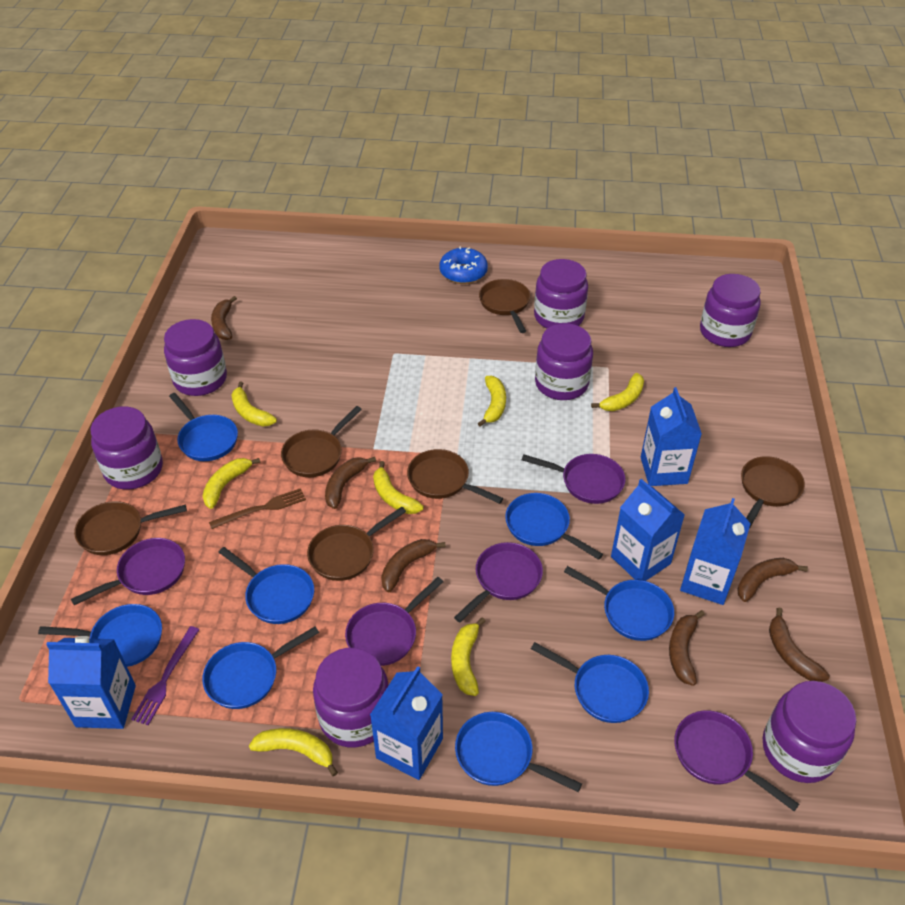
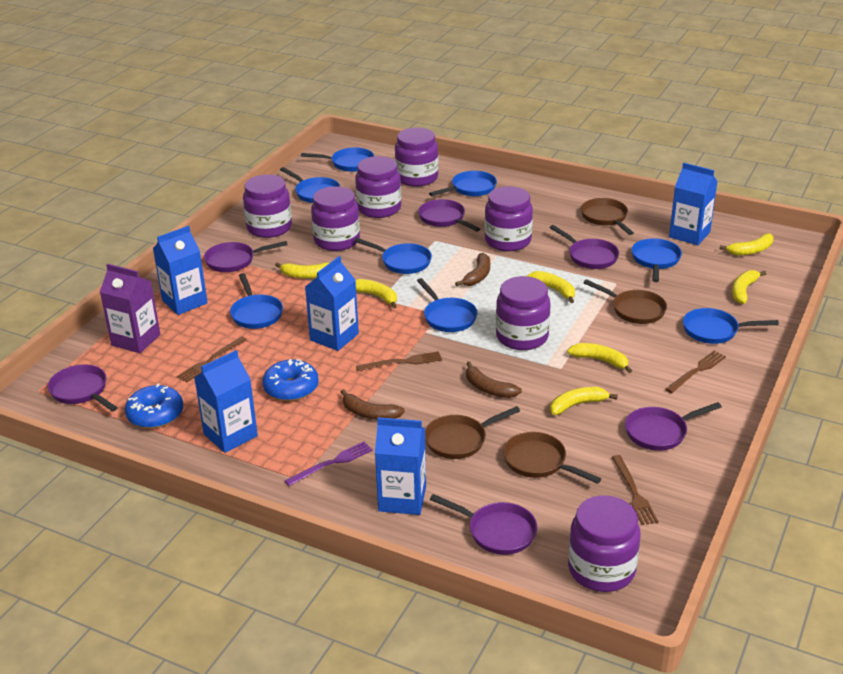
blue donut: [439,246,488,284] = 1 -> [125,383,183,429] [262,359,319,401] = 2
brown banana: [211,296,237,340] [325,457,376,509] [381,539,446,593] [669,610,705,686] [737,558,808,602] [769,608,830,682] = 6 -> [341,389,405,420] [455,253,490,286] [466,361,522,398] = 3
brown fork: [209,488,306,529] = 1 -> [177,337,247,382] [356,351,442,371] [612,455,658,525] [665,351,726,393] = 4
brown pan: [74,501,187,555] [281,406,362,477] [307,507,406,581] [407,449,503,504] [479,279,530,333] [741,456,805,527] = 6 -> [425,406,520,459] [503,432,601,484] [581,198,634,235] [583,279,667,324] = 4
purple carton: none = 0 -> [100,264,160,353] = 1
purple pan: [71,538,185,605] [345,577,443,666] [454,542,543,622] [522,454,626,504] [674,710,799,811] = 5 -> [48,364,118,412] [204,241,288,272] [418,199,480,232] [430,494,537,555] [549,225,619,269] [625,402,722,451] = 6

